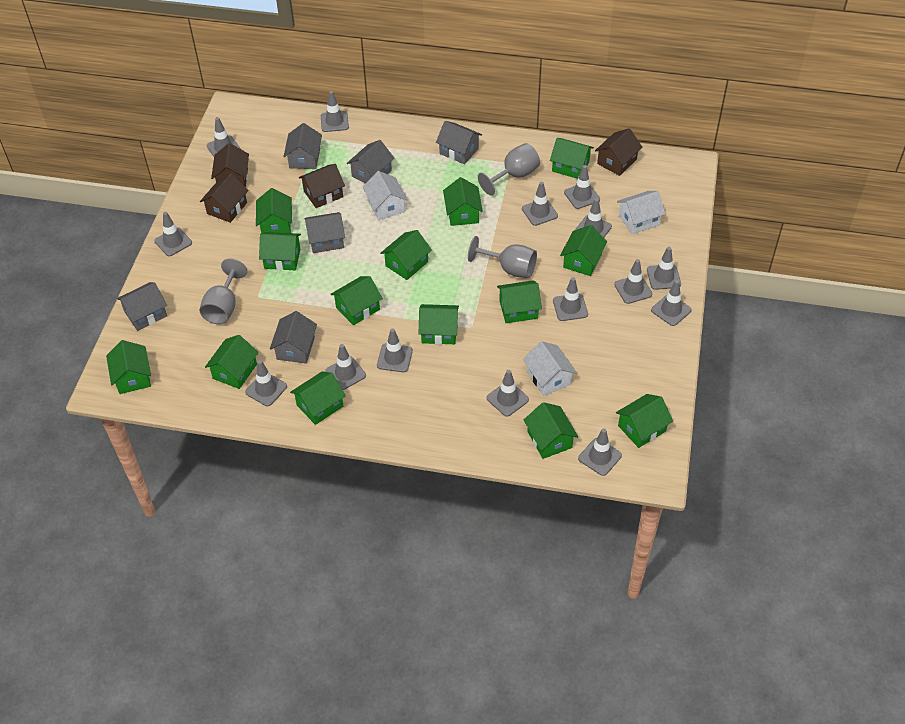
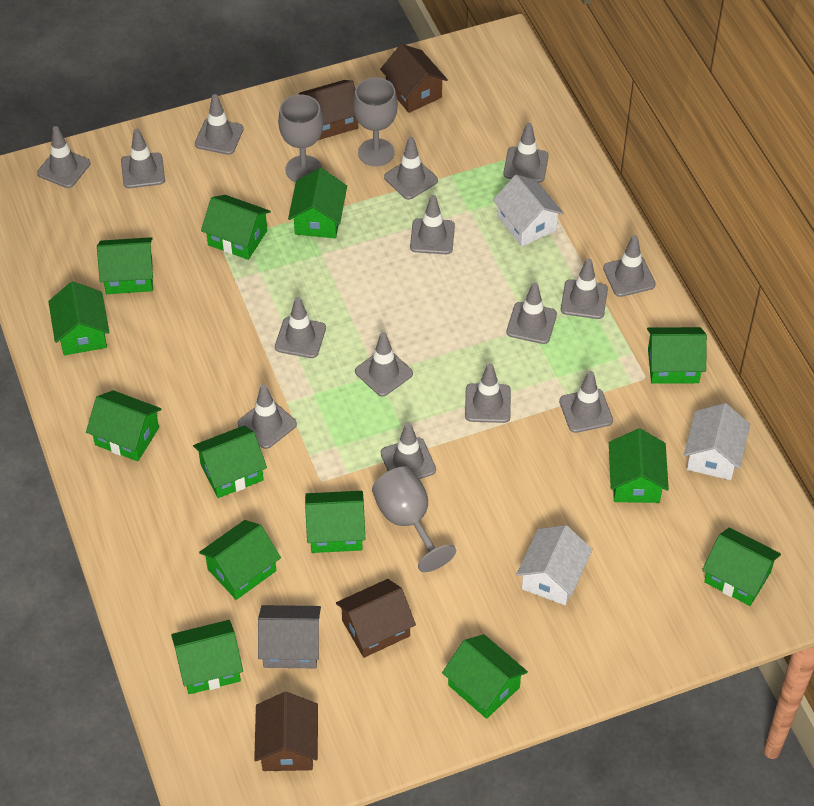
green house: [106,340,151,394] [205,335,259,389] [256,188,292,233] [259,232,301,270] [290,371,346,425] [331,276,383,325] [381,230,432,280] [419,304,459,345] [443,177,483,226] [497,280,542,323] [524,402,578,459] [550,138,594,179] [560,225,607,276] [616,394,673,448] = 14 -> [48,281,109,355] [86,390,162,461] [97,237,153,294] [171,620,243,694] [193,425,267,498] [199,520,281,600] [201,195,271,260] [288,168,347,238] [305,491,365,553] [442,634,528,719] [609,428,669,503] [647,327,707,384] [702,527,781,606] = 13
grey house: [117,282,167,331] [270,311,317,364] [283,123,322,169] [304,212,345,253] [347,140,395,184] [436,121,482,165] = 6 -> [258,605,321,668] = 1

